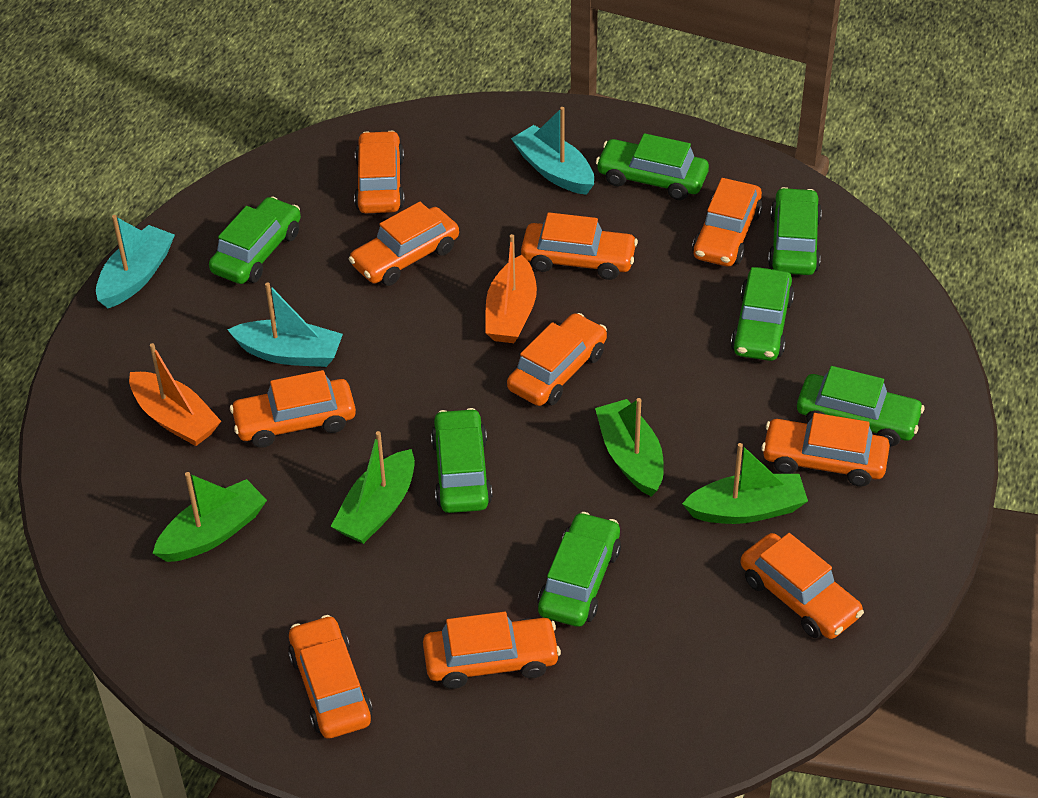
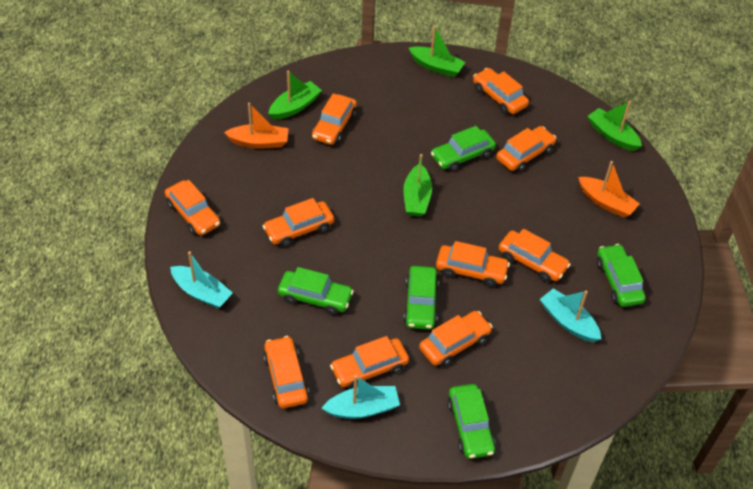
green car: [209,197,301,284] [431,408,492,513] [537,512,621,627] [596,133,709,200] [731,267,794,361] [768,187,822,275] [797,366,925,446] = 7 -> [278,267,354,315] [403,266,439,330] [431,126,496,172] [447,384,496,459] [597,244,646,307] = 5

